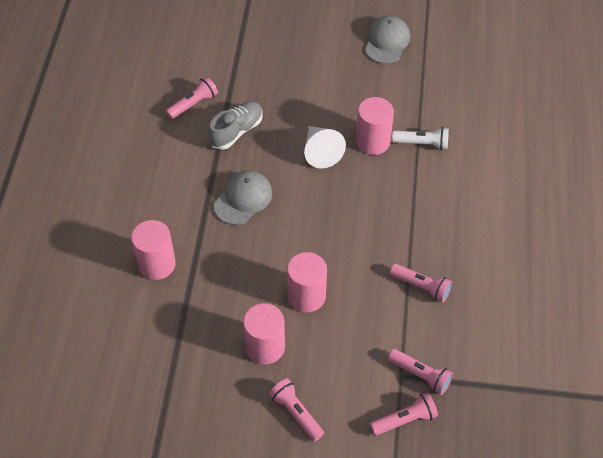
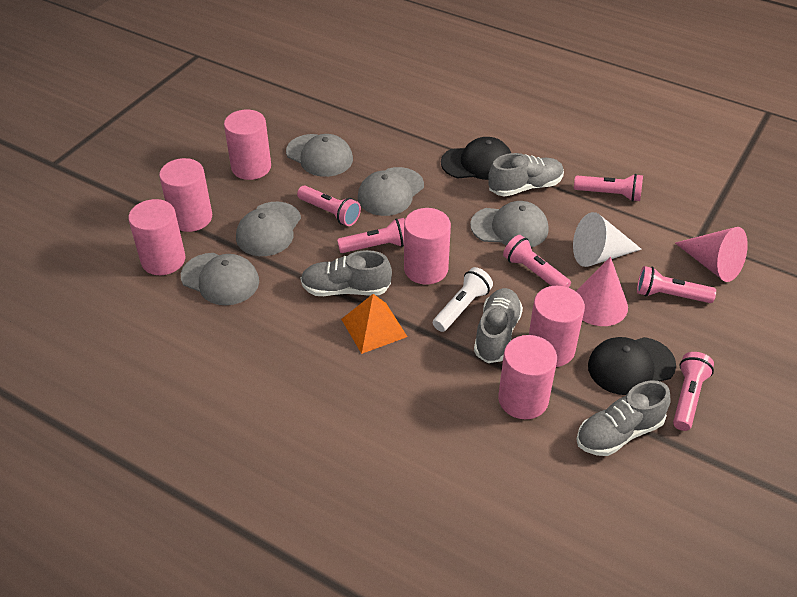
black cap: none = 0 -> [441,137,511,180] [588,337,676,395] = 2
grey cap: [214,171,272,225] [365,15,410,64] = 2 -> [181,253,259,305] [236,202,301,256] [286,134,353,177] [358,167,424,216] [470,201,549,247] = 5
grey shoe: [208,101,263,150] = 1 -> [300,250,392,296] [474,288,523,363] [488,153,564,197] [576,380,671,456] = 4
orange pyramid: none = 0 -> [341,294,407,354] = 1
pink cone: none = 0 -> [576,257,628,326] [675,227,748,282] = 2
pink cylinder: [131,220,176,280] [243,303,285,364] [287,252,327,313] [356,97,394,155] = 4 -> [128,199,185,275] [159,158,212,232] [224,110,271,180] [404,208,451,285] [498,335,557,419] [529,286,585,367] = 6
pink flashlight: [166,76,218,119] [269,378,324,442] [370,393,438,436] [388,349,453,395] [389,264,452,303] = 5 -> [297,185,361,226] [337,218,405,253] [503,235,571,288] [574,174,643,202] [637,266,716,303] [673,352,714,431] = 6

